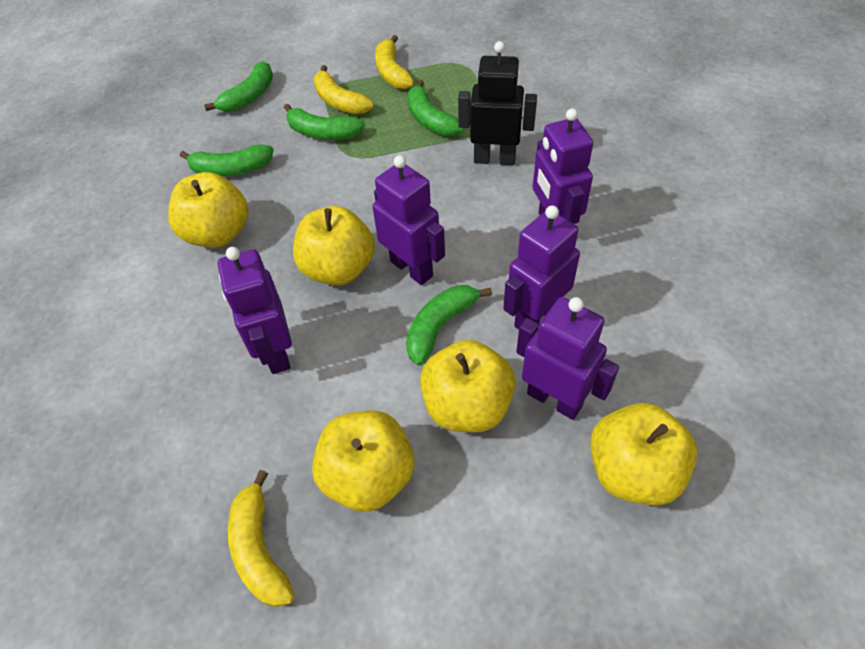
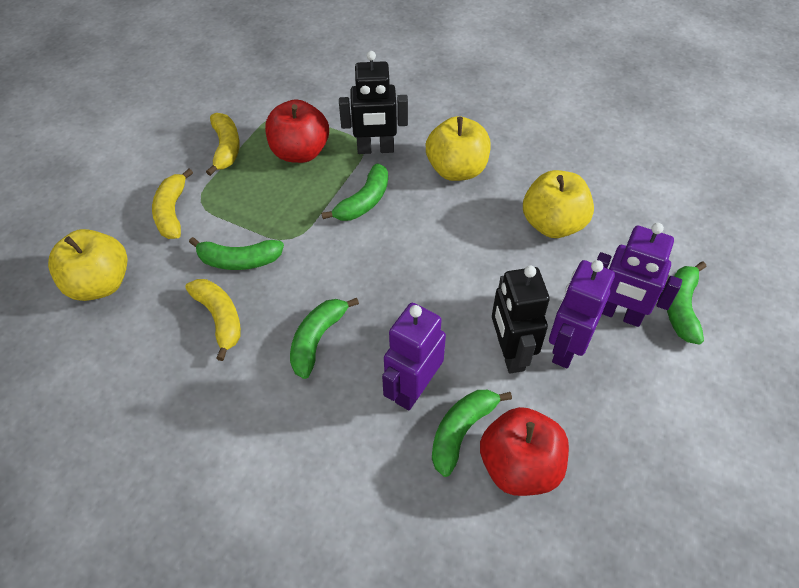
black robot: [458,41,537,165] = 1 -> [339,51,408,154] [492,266,550,374] = 2
purple robot: [218,247,292,374] [372,155,445,285] [503,205,580,330] [516,297,619,420] [533,108,593,224] = 5 -> [382,303,446,410] [549,260,615,368] [597,223,682,327] = 3
red apple: none = 0 -> [265,99,329,163] [480,407,569,496] = 2
yellow apple: [168,172,248,248] [293,206,375,285] [312,410,414,512] [420,340,516,432] [590,403,697,506] = 5 -> [48,229,128,301] [426,116,491,181] [523,170,594,238] = 3

